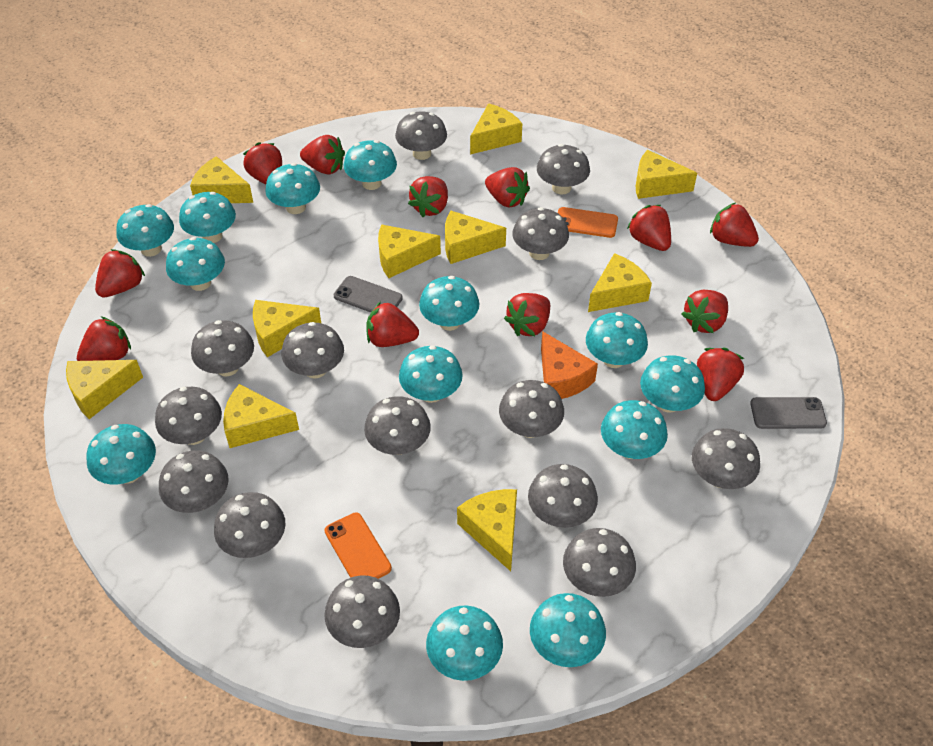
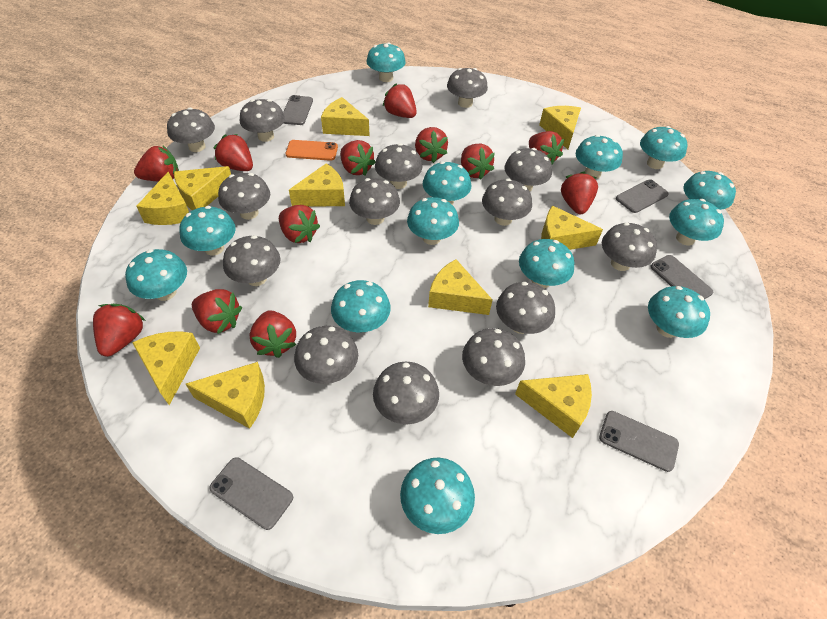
grey phone: [334,276,403,313] [750,397,827,429] = 2 -> [209,457,293,530] [283,95,313,125] [599,411,679,472] [616,180,669,213] [650,255,713,299] = 5
orange cheese: [541,331,598,399] = 1 -> none = 0
orange phone: [324,512,392,579] [558,207,618,238] = 2 -> [286,140,338,161] = 1

